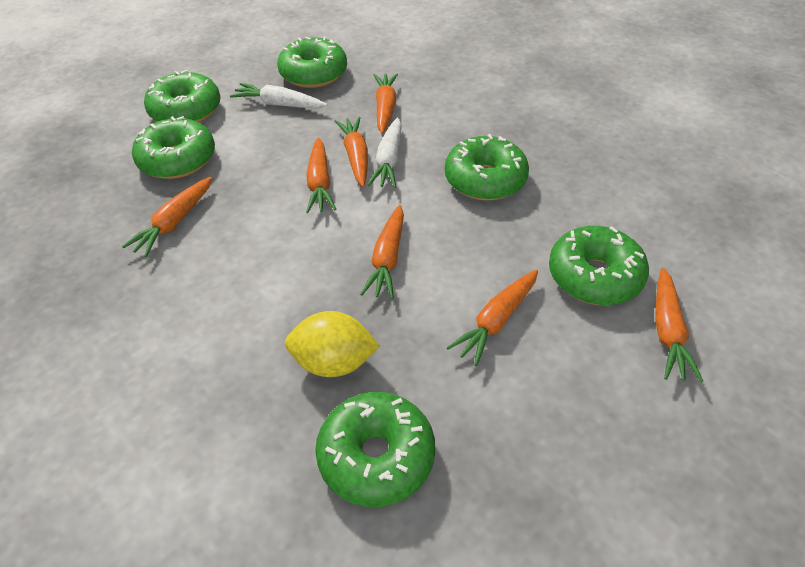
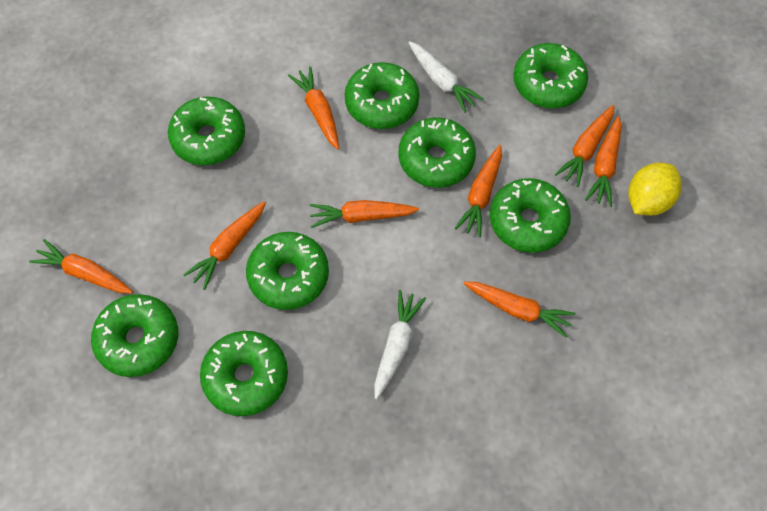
green donut: [132,116,215,179] [144,70,220,122] [277,37,347,88] [315,392,435,507] [445,134,529,201] [549,226,649,305] = 6 -> [91,294,178,377] [168,96,245,165] [200,331,288,416] [246,232,329,310] [345,62,419,129] [398,117,476,188] [490,178,571,253] [513,43,588,108] = 8
orange carrot: [122,177,212,257] [306,137,336,213] [335,117,368,187] [360,205,404,299] [374,73,398,134] [446,269,538,366] [655,268,703,382] = 7 -> [29,239,133,294] [184,201,266,290] [288,66,339,150] [310,200,419,228] [454,145,502,237] [463,282,576,338] [555,105,614,187] [585,116,622,207] = 8

